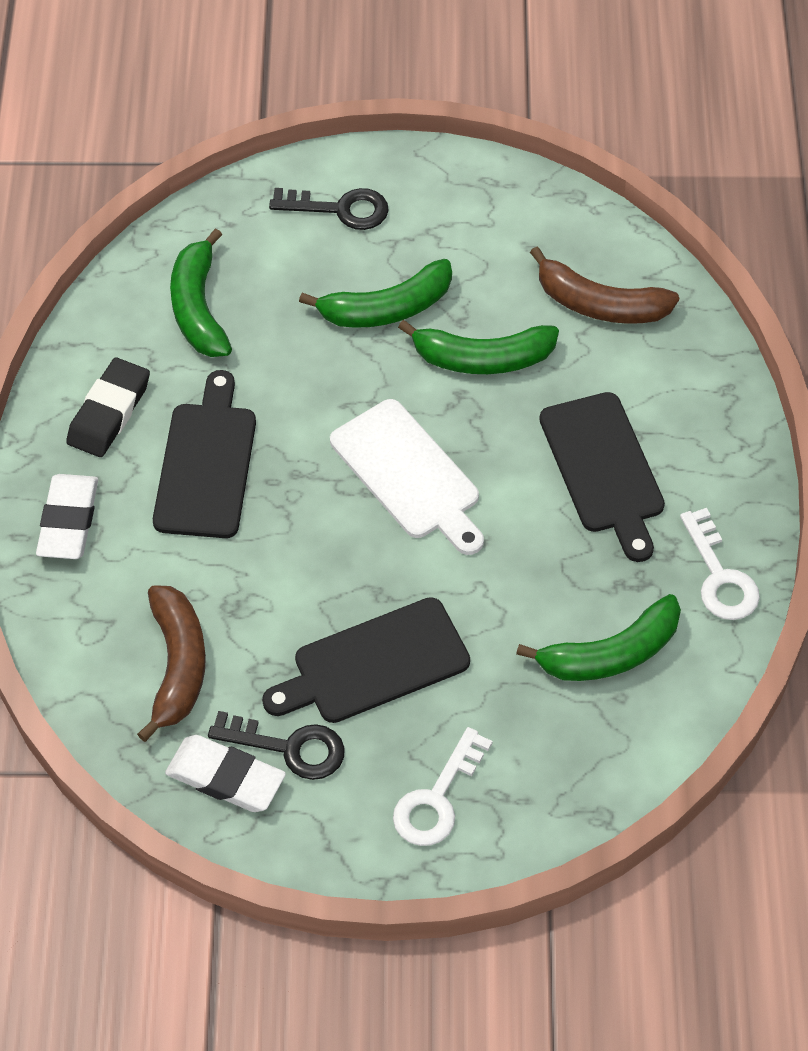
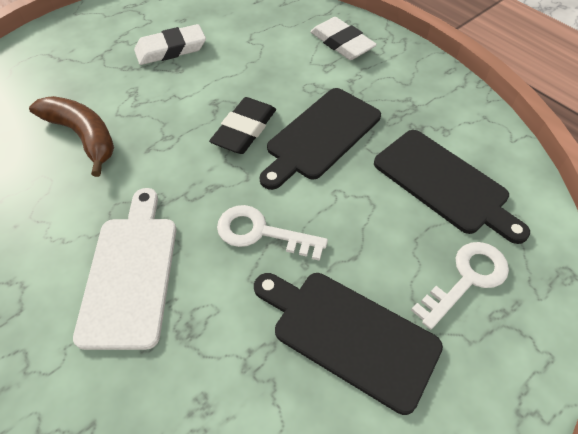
black key: [208,711,345,780] [269,188,389,230] = 2 -> none = 0
brown banana: [137,585,206,742] [530,247,679,324] = 2 -> [29,96,114,177] = 1
green banana: [170,228,232,357] [299,259,452,328] [398,320,559,374] [516,594,681,681] = 4 -> none = 0

